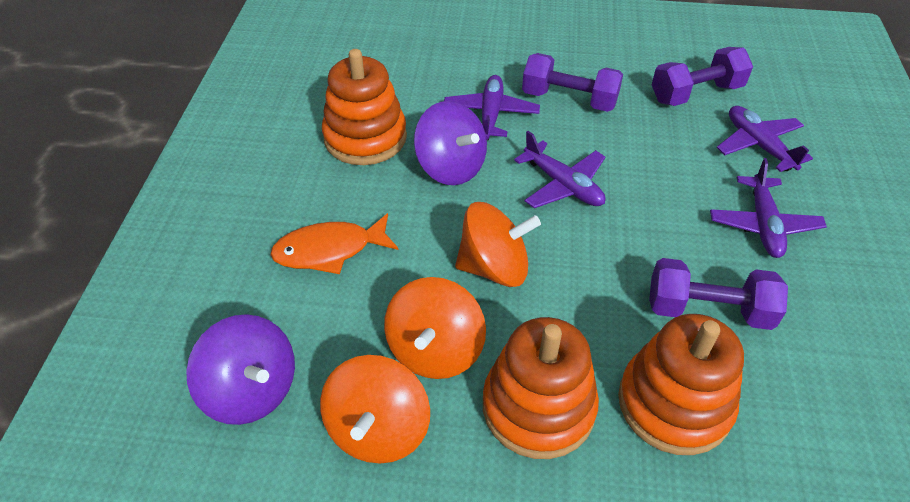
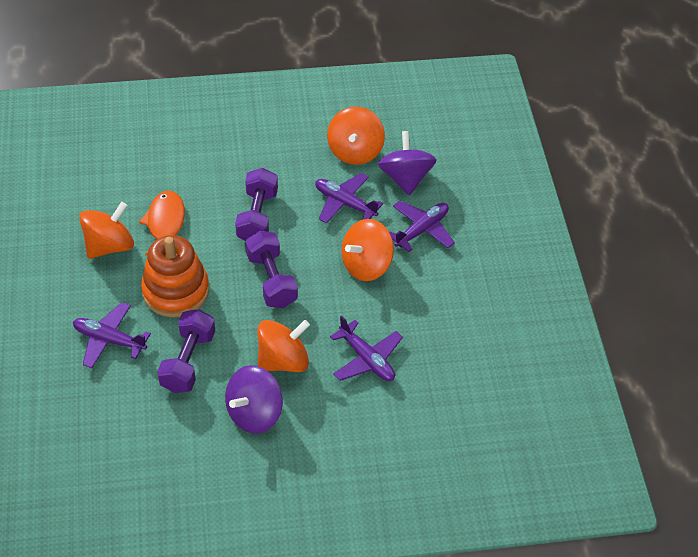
orange spinning top: [320,355,430,463] [384,277,486,379] [455,202,541,287] = 3 -> [79,202,134,259] [257,320,310,372] [327,107,385,165] [341,219,394,281] = 4
orange stacking toy: [322,49,407,165] [483,317,599,459] [618,314,744,455] = 3 -> [141,235,209,317] = 1

